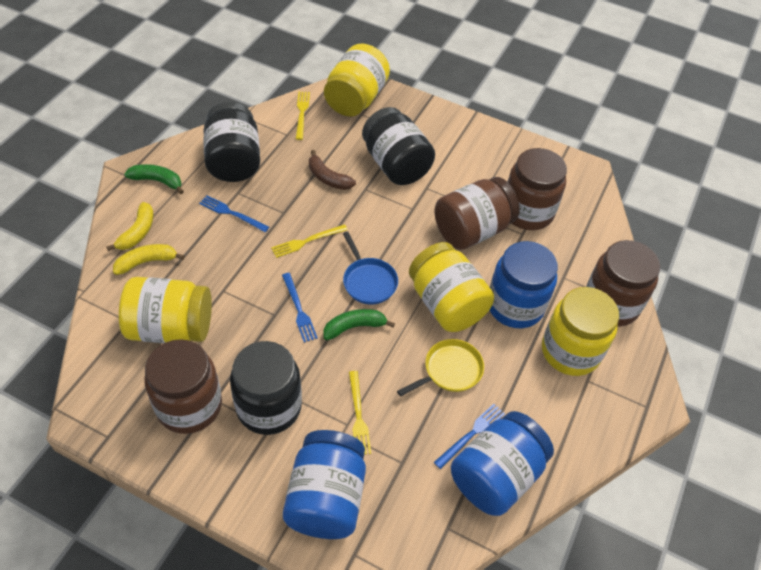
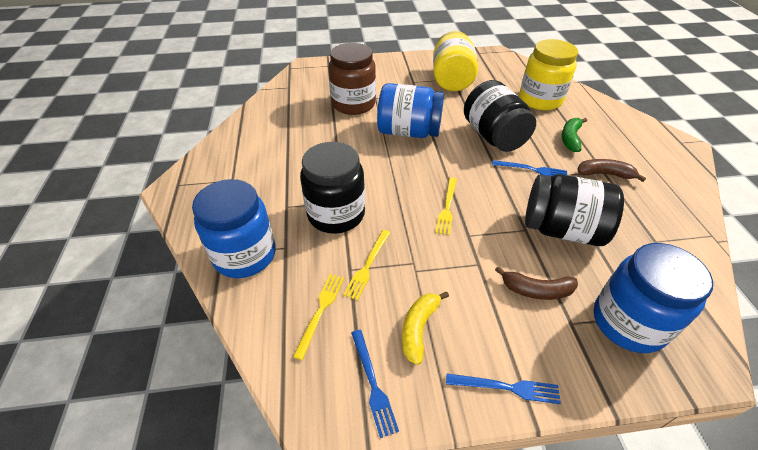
blue pan: [343,232,398,305] = 1 -> none = 0
brown banana: [309,150,356,190] = 1 -> [495,266,578,300] [578,159,646,182] = 2
brown jar: [144,339,222,434] [435,177,520,250] [507,148,567,230] [586,240,660,327] = 4 -> [328,43,376,115] = 1
green banana: [124,164,184,194] [323,309,395,340] = 2 -> [562,118,587,152] = 1
yellow banana: [106,202,154,251] [113,244,184,275] = 2 -> [402,292,449,365] = 1
yellow jar: [119,277,212,343] [324,43,390,117] [409,242,494,332] [542,287,619,376] = 4 -> [433,31,478,91] [520,39,578,110] = 2
yellow pan: [397,339,484,396] = 1 -> none = 0

